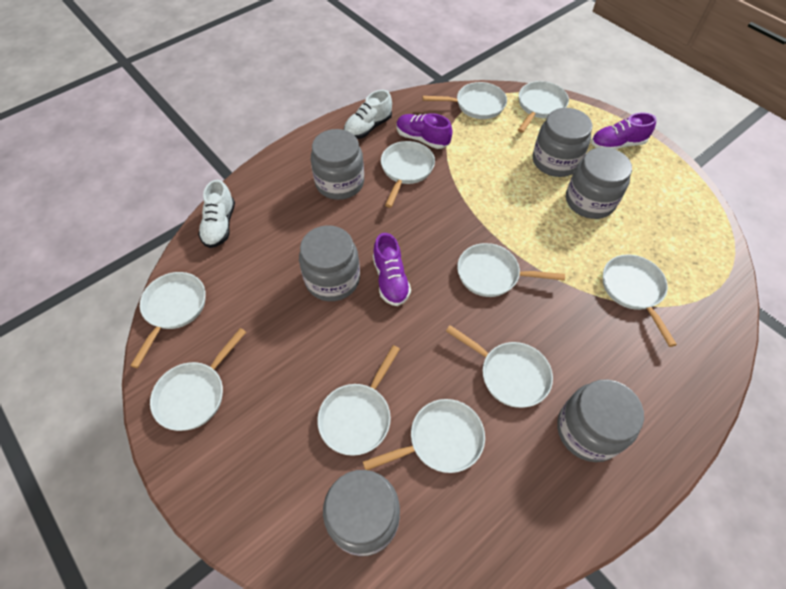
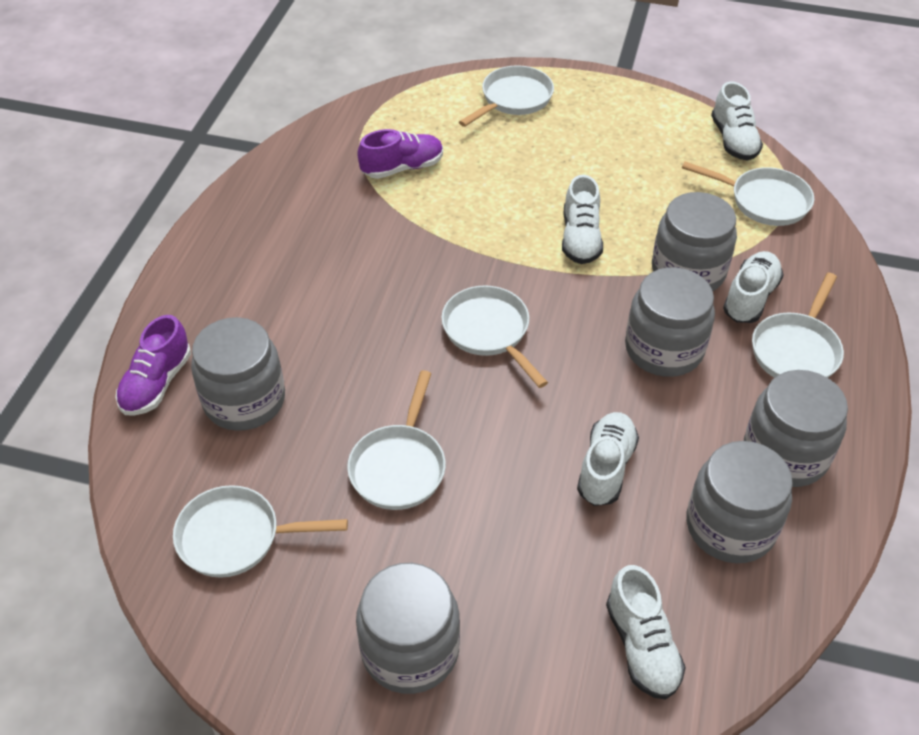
purple shoe: [373,233,411,306] [396,113,453,149] [591,112,657,150] = 3 -> [115,315,191,416] [357,129,443,179] = 2
white pan: [130,272,205,368] [150,328,246,431] [317,345,400,456] [363,399,485,473] [381,141,435,208] [423,82,507,119] [446,325,553,408] [457,243,565,297] [518,81,569,133] [603,254,677,347] = 10 -> [173,485,348,578] [347,370,446,510] [441,285,548,388] [459,65,554,127] [682,161,814,226] [752,273,844,378] = 6
white shoe: [198,179,235,248] [344,90,392,139] = 2 -> [562,175,603,264] [577,412,639,506] [606,565,686,699] [711,81,763,160] [723,251,784,323] = 5

